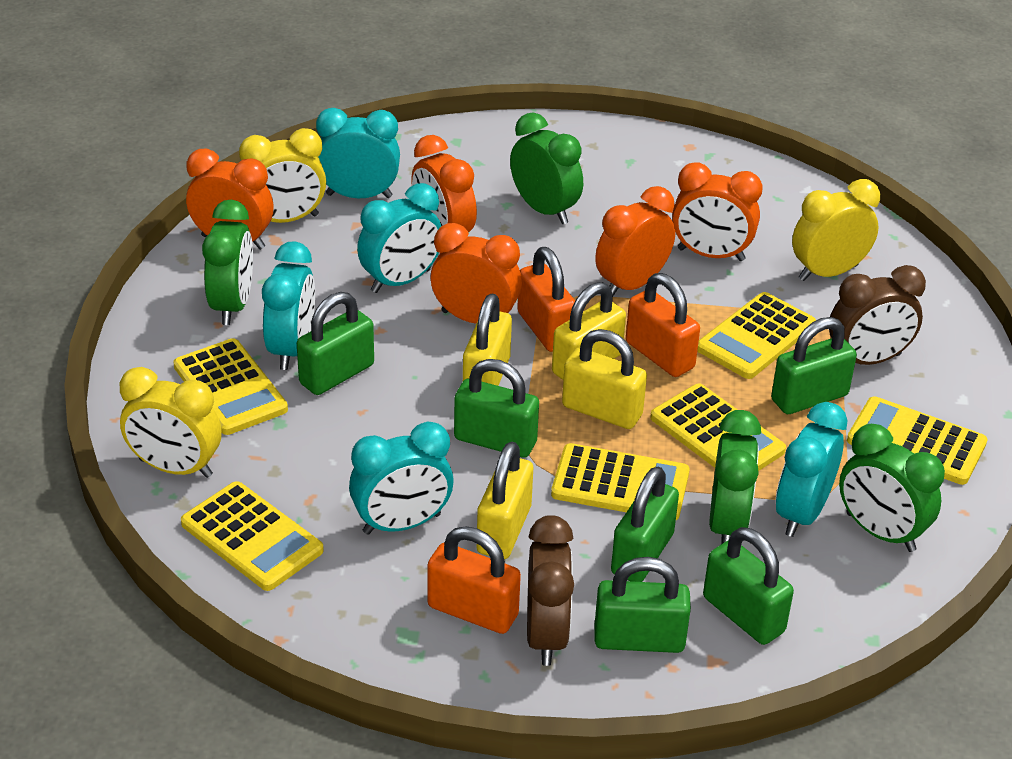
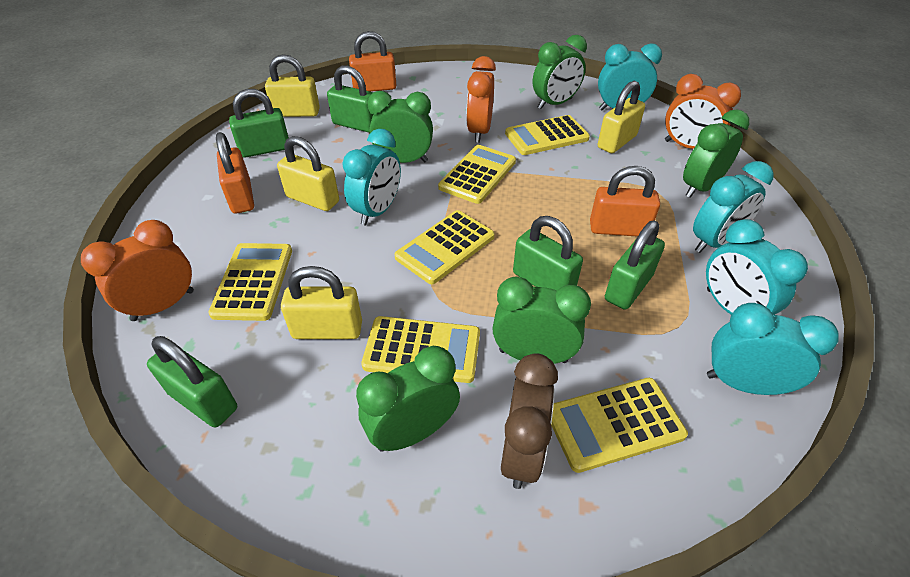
brown clock: [527,515,574,666] [829,265,926,365] = 2 -> [501,353,558,489] = 1
green clock: [202,200,253,325] [510,113,583,224] [709,410,761,544] [839,424,945,552] = 4 -> [356,346,460,452] [368,91,433,163] [492,277,591,364] [533,35,587,109] [683,109,749,198] = 5
green padlock: [297,292,374,395] [454,359,539,458] [594,557,691,653] [611,467,679,582] [703,527,794,645] [771,317,857,414] = 6 -> [147,336,237,428] [229,89,289,158] [327,66,373,133] [513,216,583,290] [605,221,665,310] = 5
orange clock: [186,149,274,250] [411,135,477,233] [431,223,522,324] [595,186,675,297] [672,162,763,261] = 5 -> [81,220,194,321] [466,56,496,143] [665,74,741,149] = 3
yellow clock: [120,367,222,478] [239,128,326,223] [792,179,880,281] = 3 -> none = 0

